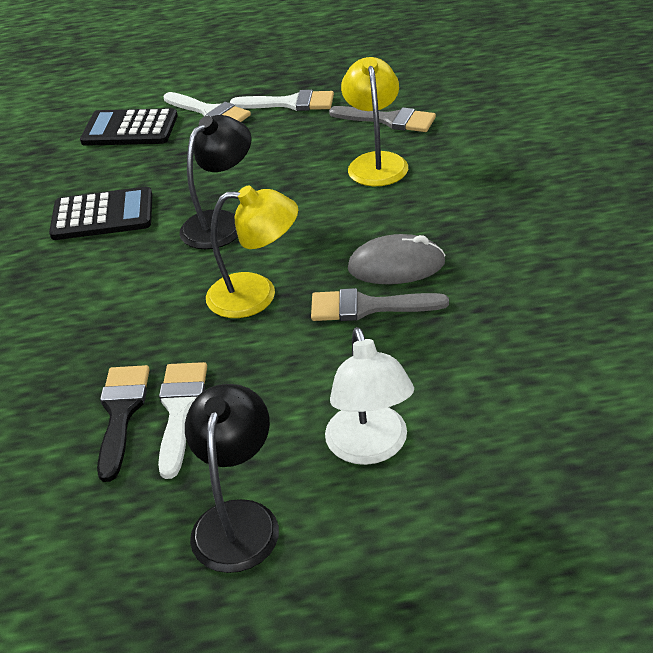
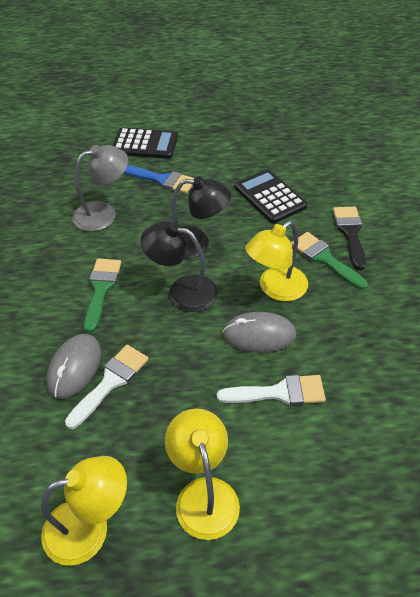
blue brush: none = 0 -> [124,165,194,193] = 1
green brush: none = 0 -> [84,259,121,333] [291,232,368,290] = 2
grey brush: [311,288,449,321] [329,106,436,132] = 2 -> none = 0
grey lamp: none = 0 -> [72,145,128,231] = 1
grey mouse: [348,234,446,284] = 1 -> [46,334,101,399] [222,312,296,353] = 2
white brush: [158,362,207,479] [164,92,251,122] [230,90,334,111] = 3 -> [65,345,149,429] [217,375,326,406] = 2
white lamp: [325,327,414,465] = 1 -> none = 0
yellow lamp: [206,185,298,318] [341,57,408,186] = 2 -> [41,456,127,566] [165,409,240,540] [245,221,308,301] = 3

